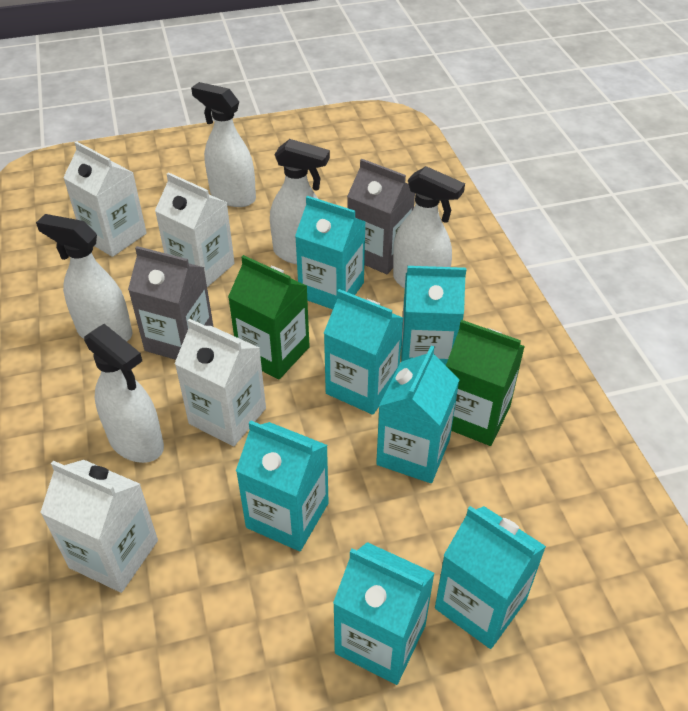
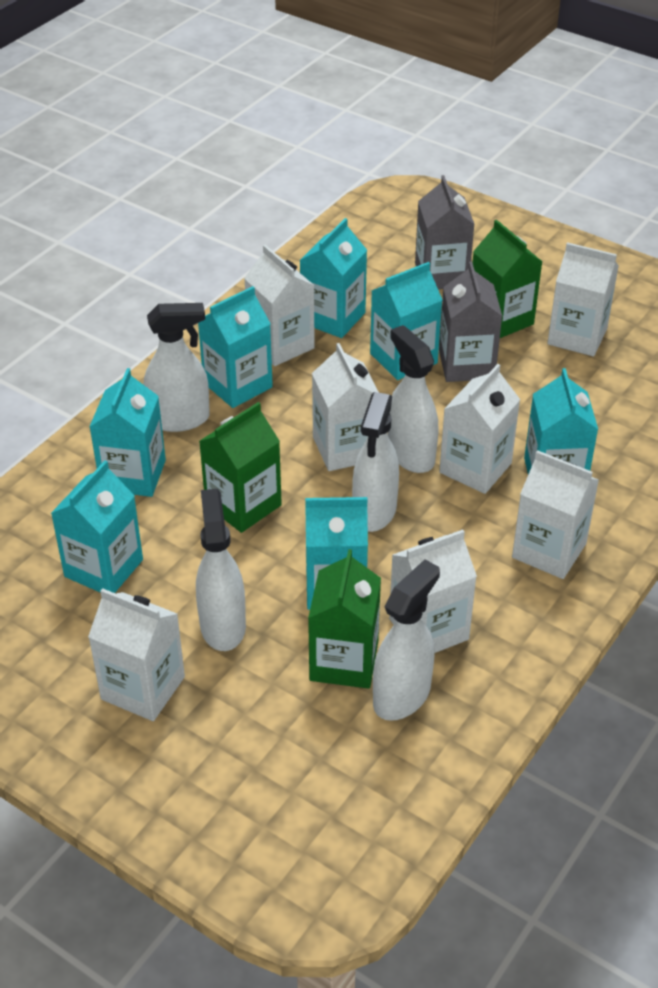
green carton: [228,255,310,379] [446,320,525,446] = 2 -> [199,402,282,533] [308,549,381,689] [473,220,543,338] = 3
white carton: [40,460,158,593] [63,141,147,257] [155,172,235,287] [175,318,266,446] = 4 -> [88,588,185,721] [244,245,315,366] [312,343,379,471] [389,529,477,653] [439,364,520,494] [512,450,599,579] [547,242,619,356] = 7

